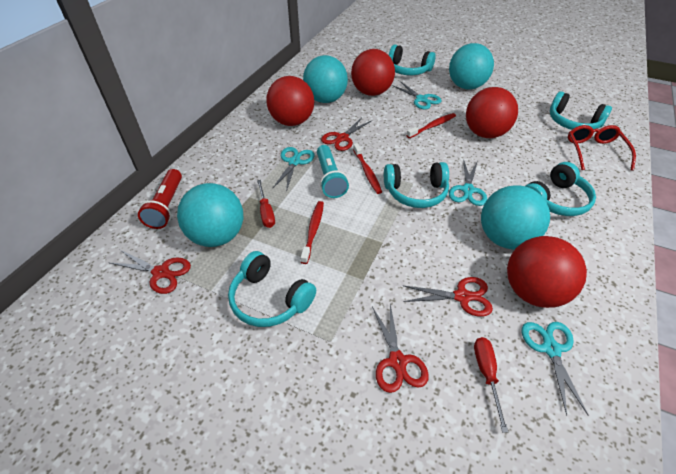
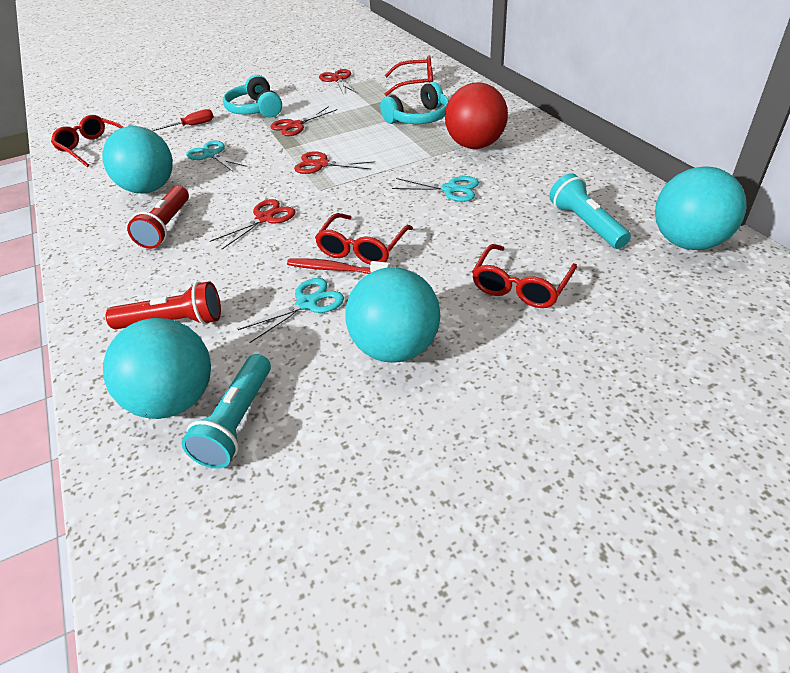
red ball: [266,76,314,126] [351,49,395,96] [466,87,518,138] [507,236,587,308] = 4 -> [445,83,508,149] = 1
red flashlight: [138,169,182,229] = 1 -> [106,281,221,329] [127,186,189,249] = 2
red glasses: [568,125,636,171] = 1 -> [51,115,123,167] [315,213,413,264] [385,56,433,96] [472,244,577,308] = 4
red screwdriver: [257,180,275,228] [474,337,508,432] = 2 -> [150,109,214,131] = 1
red toothbrush: [301,201,324,264] [353,143,382,194] [406,113,456,138] = 3 -> [287,258,390,274] = 1
turquoise flashlight: [317,145,349,198] = 1 -> [182,354,271,469] [549,173,631,249] = 2
turquoise headphones: [228,251,316,327] [384,162,449,208] [389,44,436,75] [526,162,596,216] [550,91,612,130] = 5 -> [223,75,282,118] [380,82,449,124] = 2
turquoise scissors: [272,147,315,192] [392,81,442,109] [449,159,487,206] [522,322,589,416] = 4 -> [186,140,247,171] [238,278,344,343] [392,176,479,202] = 3

